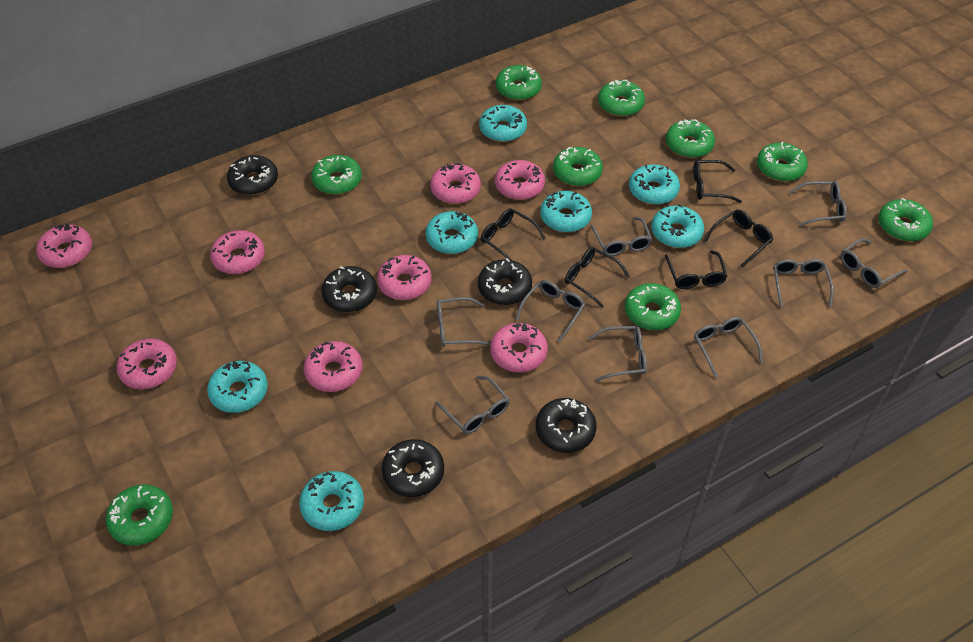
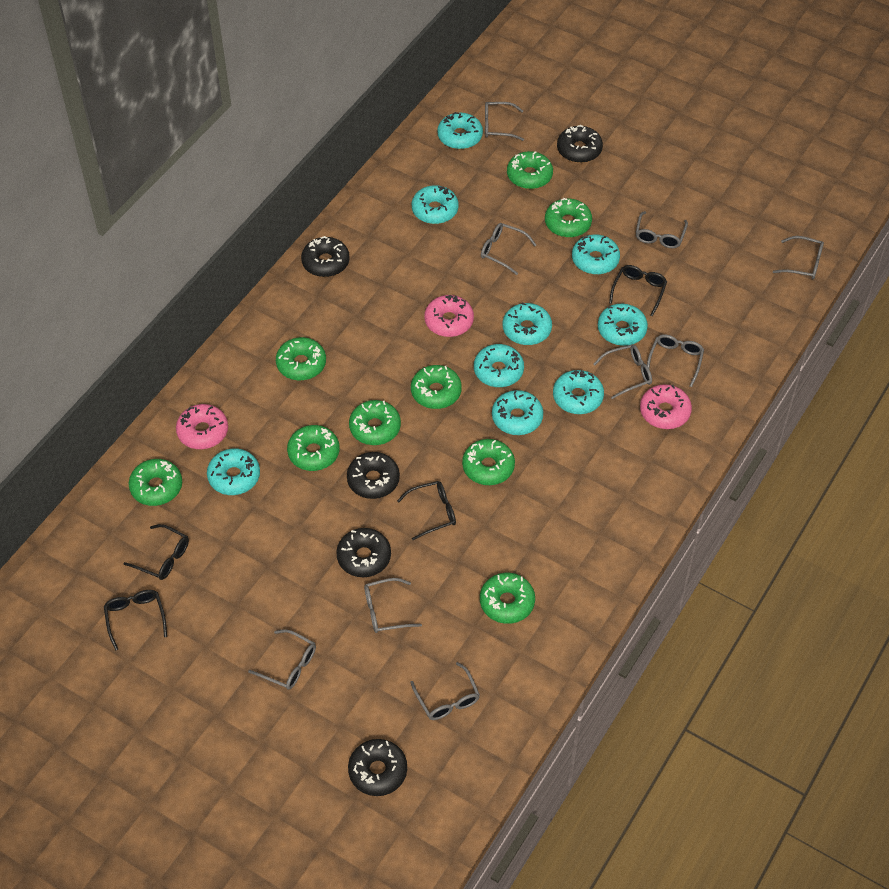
black glasses: [481,208,546,260] [565,247,630,308] [665,250,727,289] [693,160,742,203] [705,210,773,268] = 5 -> [104,590,167,650] [123,524,189,580] [397,481,456,540] [609,265,667,317] = 4
pink donut: [36,224,92,268] [117,338,177,389] [210,230,265,274] [304,341,362,392] [377,255,432,300] [430,163,481,204] [490,323,548,373] [495,160,545,200] = 8 -> [176,404,228,449] [424,295,474,337] [640,384,692,429] = 3
turquoise donut: [207,361,268,413] [299,471,364,531] [426,211,478,254] [479,105,527,142] [540,191,592,232] [629,164,680,205] [651,204,704,248] = 7 -> [207,448,260,495] [412,185,459,224] [437,112,483,149] [474,344,524,387] [492,390,543,435] [503,302,552,345] [553,370,604,414] [572,234,620,275] [598,304,648,346] = 9

